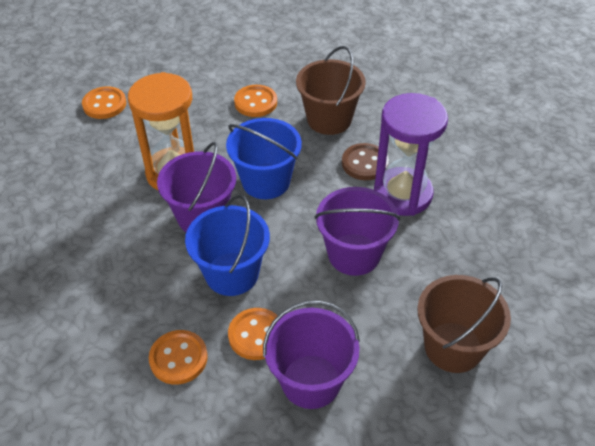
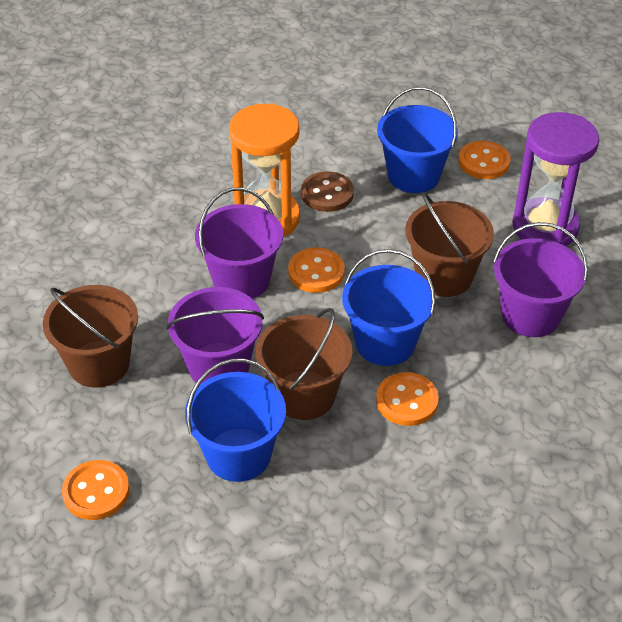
blue bucket: [185,195,270,296] [226,118,302,199] = 2 -> [185,359,286,482] [342,249,436,366] [377,87,458,193] = 3
brown bucket: [296,46,366,135] [417,275,511,373] = 2 -> [43,285,138,388] [256,308,352,420] [405,193,494,297] = 3

